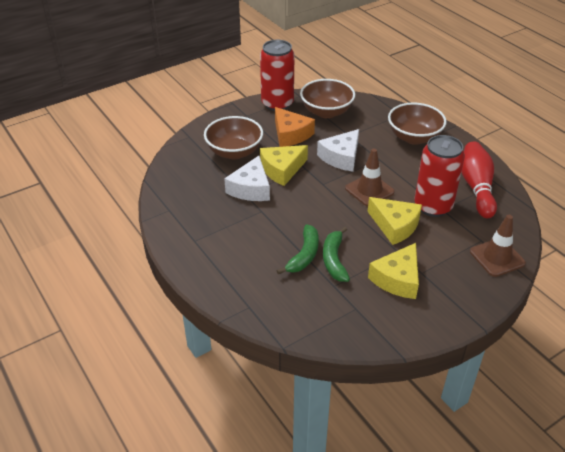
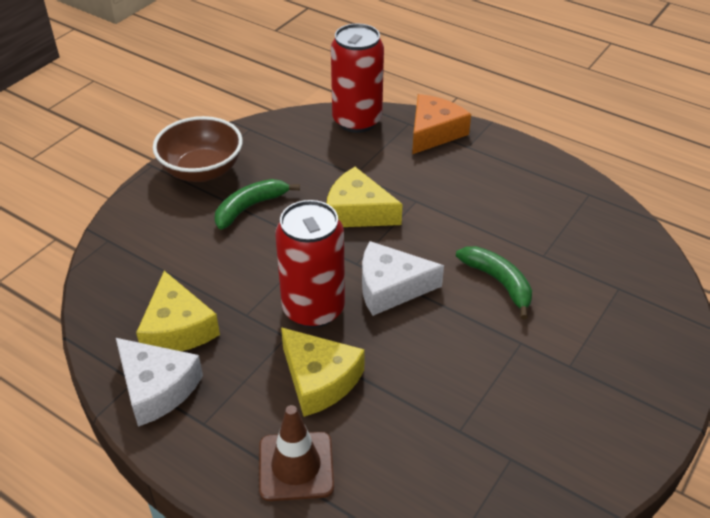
brown bowl: [204,116,263,159] [300,79,355,118] [388,102,447,145] = 3 -> [153,116,243,182] = 1
brown traffic cone: [345,149,395,206] [470,215,526,277] = 2 -> [259,405,334,501] = 1
red bowling pin: [462,141,497,218] = 1 -> none = 0

